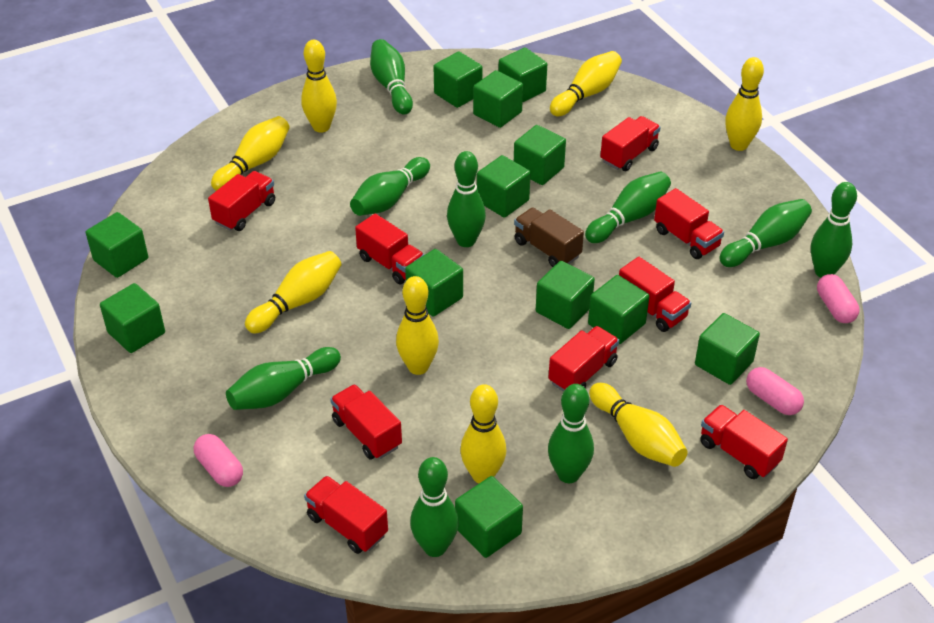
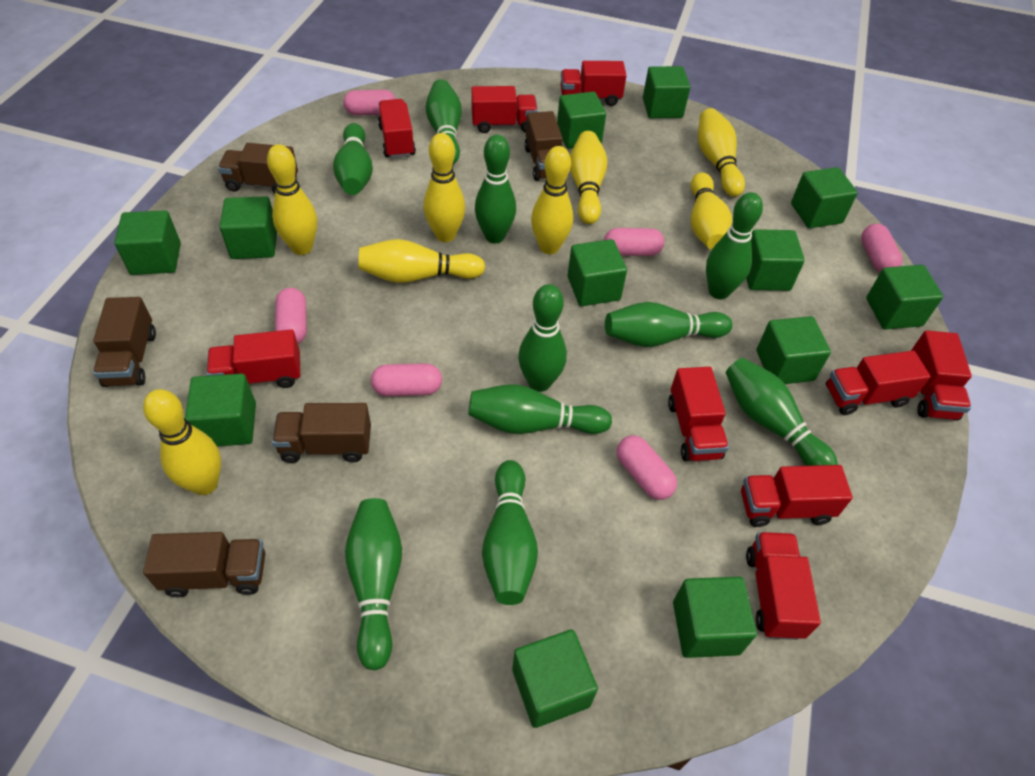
brown truck: [514,208,584,267] = 1 -> [93,297,156,387] [143,532,265,597] [218,143,298,193] [272,403,371,463] [524,111,562,181] = 5
green bowling pin: [226,347,341,410] [350,157,430,216] [370,39,413,115] [410,457,459,557] [447,151,486,247] [548,384,594,483] [585,171,671,243] [720,199,812,267] [811,182,857,278] = 9 -> [333,123,373,195] [345,498,402,670] [426,79,462,164] [468,384,612,434] [475,135,516,243] [482,460,538,605] [518,284,567,392] [605,302,732,347] [706,192,763,299] [726,358,838,466] = 10
pink capsule: [194,434,243,487] [746,367,804,415] [817,274,859,323] = 3 -> [275,288,307,344] [343,90,396,116] [371,363,442,396] [604,228,664,256] [617,435,677,500] [861,224,902,272] = 6

